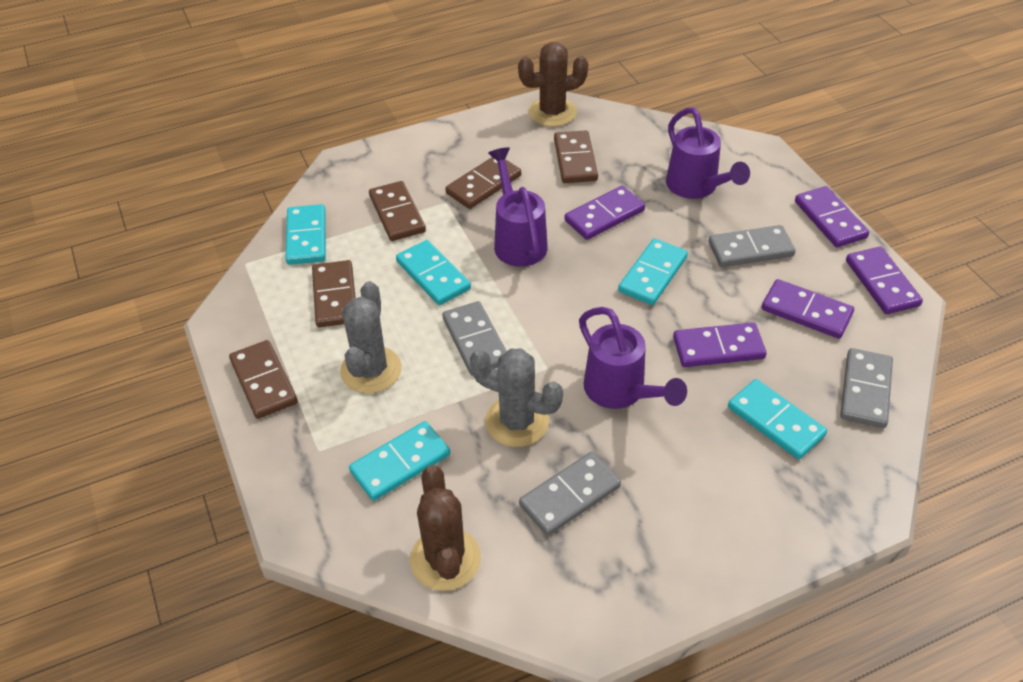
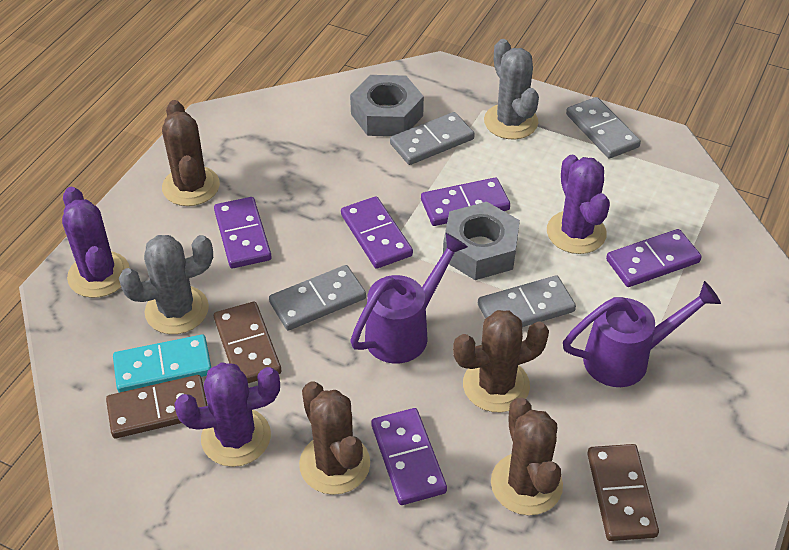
brown cactus: [410,465,481,591] [518,42,589,127] = 2 -> [162,100,220,206] [299,381,370,495] [453,310,549,412] [491,397,563,515] = 4
brown domino: [229,340,297,419] [312,260,356,327] [369,181,426,241] [445,157,521,209] [554,131,598,183] = 5 -> [106,375,208,438] [214,301,281,383] [587,444,659,541] = 3
grey nut: none = 0 -> [350,75,424,136] [443,202,520,280] = 2
purple cactus: none = 0 -> [62,187,130,298] [174,362,280,467] [547,155,610,254] = 3
purple watering can: [488,147,548,267] [579,307,687,409] [666,107,750,199] = 3 -> [350,233,468,364] [563,281,721,387] = 2
turquoise domino: [285,204,326,265] [349,421,450,501] [396,240,471,305] [618,238,688,305] [728,379,827,459] = 5 -> [113,335,211,393] = 1

